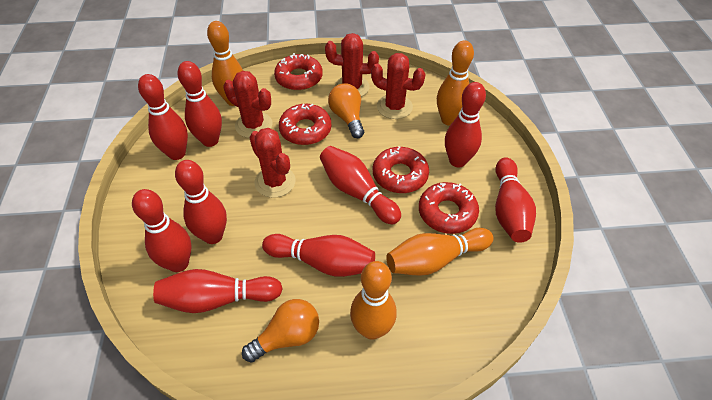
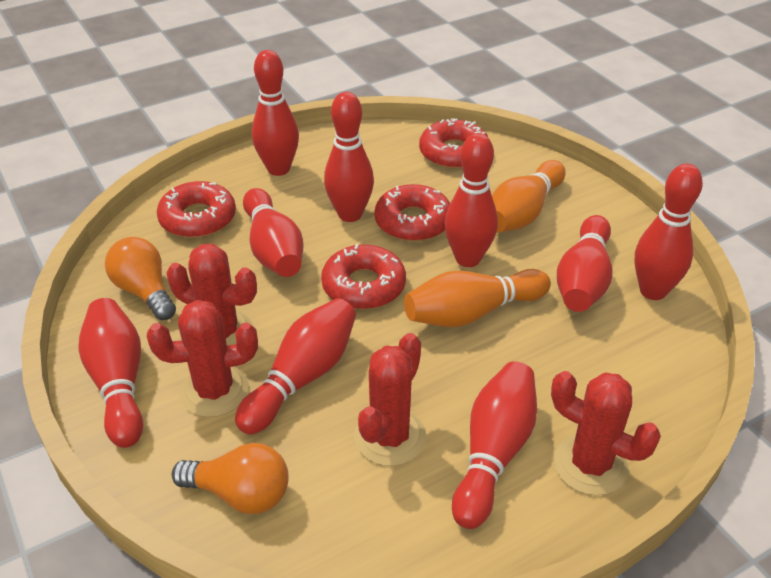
orange bowling pin: [207,21,243,106] [350,261,396,340] [386,228,493,276] [437,40,474,126] = 4 -> [404,269,551,327] [492,160,565,232] = 2

